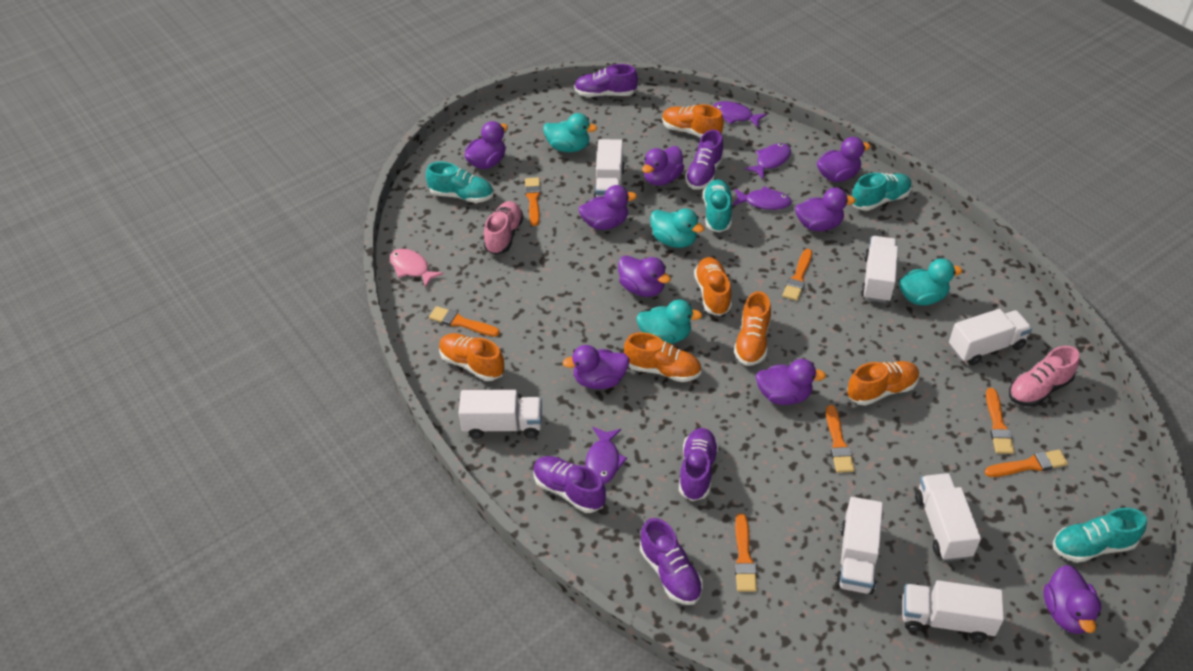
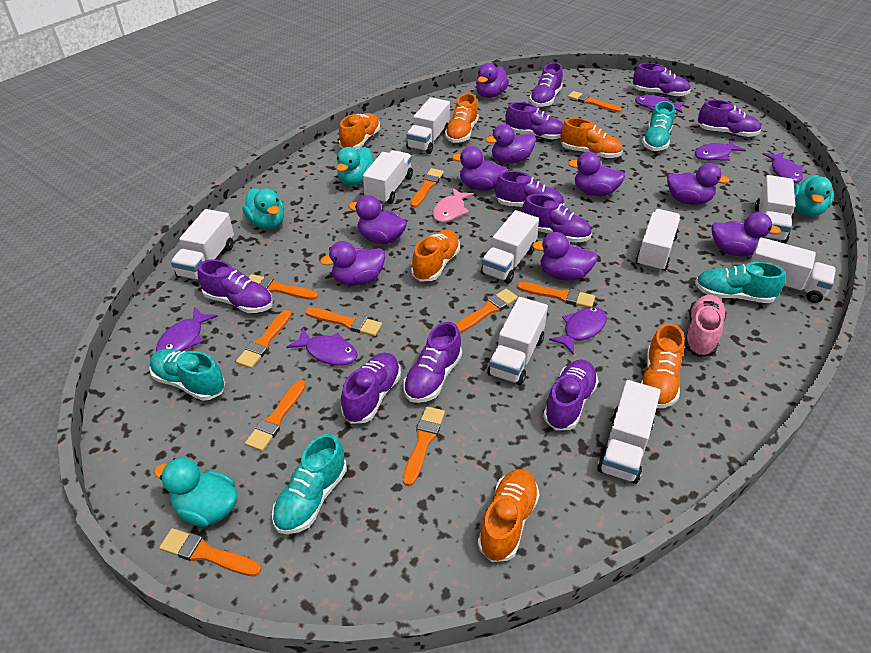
orange brush: [429,306,500,337] [525,177,541,226] [735,514,757,592] [782,249,812,301] [826,405,855,473] [985,450,1068,477] [986,388,1015,454] = 7 -> [159,528,261,576] [236,310,292,369] [245,380,306,451] [248,274,318,300] [305,307,382,336] [403,406,445,486] [410,168,444,208] [456,289,518,333] [517,282,595,308] [568,91,622,113] = 10
pink shoe: [484,201,524,255] [1009,346,1080,406] = 2 -> [684,295,726,357] = 1
purple fish: [585,427,627,484] [713,101,767,127] [732,186,792,210] [744,143,791,179] = 4 -> [156,307,218,352] [286,328,358,366] [549,307,607,355] [635,95,685,113] [695,140,746,161] [763,152,803,183] = 6
purple shoe: [534,456,606,513] [574,64,638,97] [640,518,703,605] [679,428,719,501] [685,130,724,190] = 5 -> [198,259,273,313] [341,353,401,424] [403,322,462,403] [495,171,564,207] [506,102,563,140] [522,194,591,242] [529,62,563,107] [543,360,598,430] [633,63,691,97] [697,100,761,137] = 10
white truck: [459,390,542,439] [593,139,625,198] [835,497,883,594] [861,236,898,303] [902,580,1004,641] [915,473,981,561] [949,309,1032,365] = 7 -> [171,209,234,280] [363,150,413,204] [406,97,450,154] [481,210,539,284] [487,297,548,386] [597,380,661,484] [635,209,680,272] [750,237,836,303] [755,175,795,243] = 9

